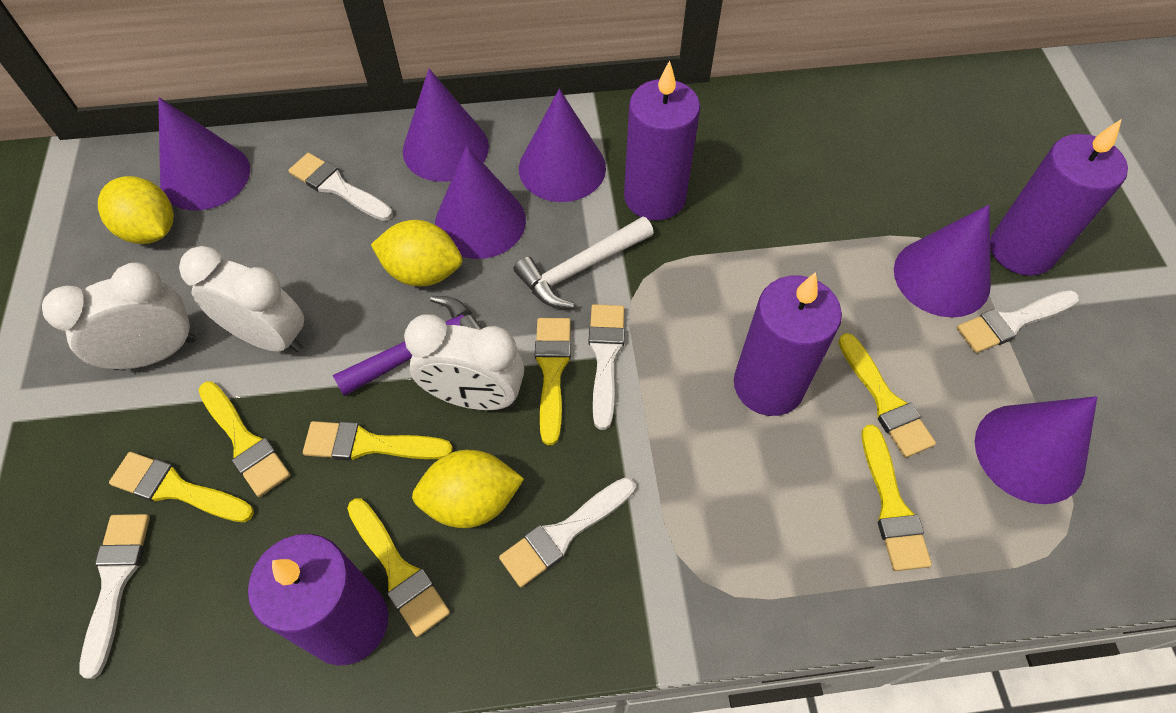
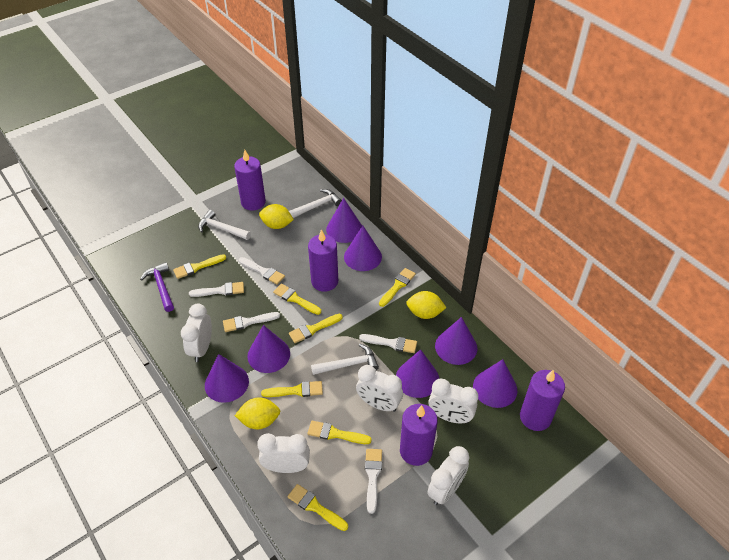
purple cone: [158,97,250,210] [403,69,489,182] [435,146,526,259] [519,89,606,202] [894,205,991,318] [975,396,1097,504] = 6 -> [205,354,249,403] [247,325,290,373] [326,198,362,243] [344,226,382,271] [396,349,439,398] [435,317,477,365] [473,359,517,408] = 7
white clock: [42,262,196,370] [179,246,304,353] [404,315,524,410] = 3 -> [181,303,212,362] [257,433,310,473] [356,365,403,412] [427,446,469,505] [428,379,478,423] = 5
white hammer: [514,216,654,308] = 1 -> [198,210,251,240] [289,189,342,218] [311,344,379,375] = 3

